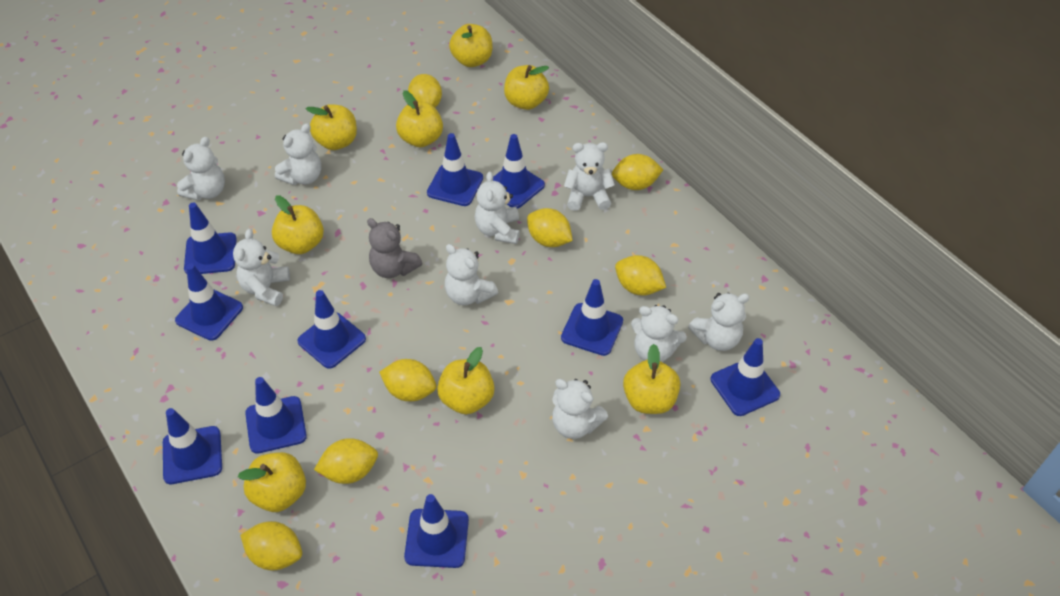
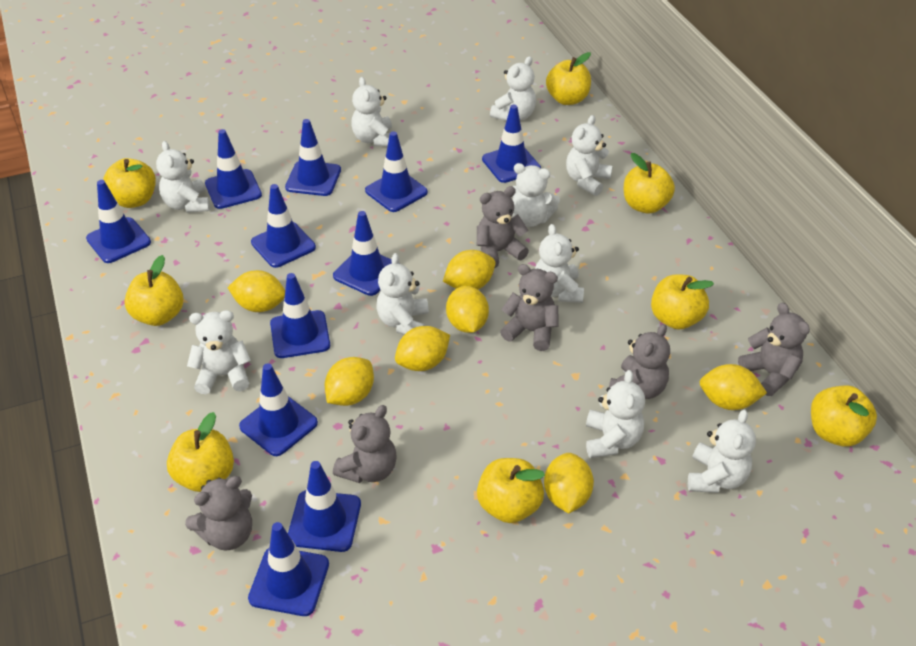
blue traffic cone: [163,408,222,484] [175,264,243,341] [184,203,236,274] [245,377,307,454] [297,290,366,369] [404,494,469,568] [427,133,483,206] [493,134,545,209] [561,279,623,356] [711,338,780,416] = 10 -> [86,180,151,263] [205,129,262,209] [239,363,318,456] [248,522,329,616] [251,184,316,268] [270,273,330,358] [285,119,341,196] [288,461,361,552] [333,211,399,296] [365,131,428,212] [482,105,541,183] = 11
grey teddy bear: [367,218,422,278] = 1 -> [185,476,252,551] [333,405,397,483] [477,186,529,268] [500,264,559,351] [609,324,670,399] [738,302,810,396] = 6
white teddy bear: [177,137,225,201] [233,229,290,306] [275,123,321,185] [445,244,498,305] [475,172,520,244] [552,379,608,439] [564,142,615,211] [631,305,687,362] [688,293,749,351] = 9 -> [156,141,210,213] [187,310,251,394] [351,77,392,146] [376,253,429,335] [490,56,536,121] [512,163,560,227] [535,224,584,303] [566,115,613,196] [586,370,645,458] [688,410,756,493] = 10

